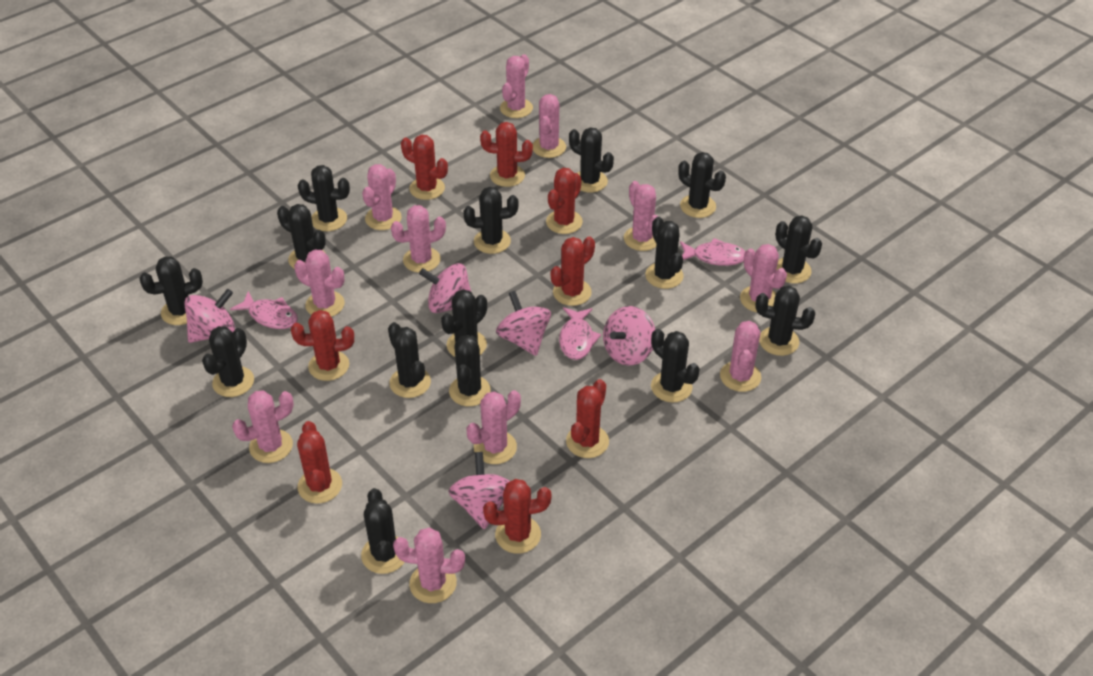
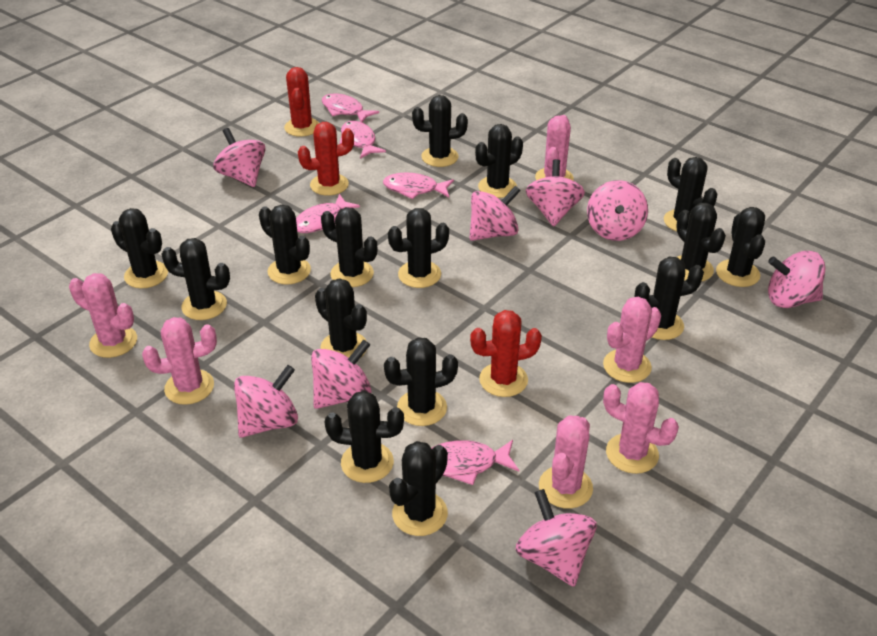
pink cactus: [232,390,294,463] [294,249,345,317] [362,164,402,230] [391,205,446,273] [393,528,465,603] [467,390,521,464] [500,54,533,118] [533,94,566,158] [624,181,658,251] [720,321,761,392] [740,244,787,312] = 11 -> [69,273,137,358] [142,317,217,405] [535,115,574,180] [539,416,593,509] [603,297,661,383] [603,382,679,474] = 6
pink fish: [230,291,298,329] [559,307,601,360] [680,238,745,266] = 3 -> [296,194,360,233] [322,93,379,123] [340,121,386,159] [383,173,454,199] [431,440,519,485] = 5
pink spinning top: [184,289,235,343] [419,263,471,313] [448,452,510,529] [496,291,551,356] [603,306,655,365] = 5 -> [213,128,266,187] [234,365,298,438] [311,339,372,409] [470,186,521,241] [516,489,597,587] [525,159,585,226] [587,180,648,241] [768,251,825,308] = 8
red cactus: [291,310,354,381] [297,421,342,504] [401,135,448,200] [480,122,533,187] [483,479,552,554] [546,168,583,234] [550,236,595,306] [566,379,609,458] = 8 -> [284,67,319,137] [298,122,354,196] [470,310,542,397] = 3

